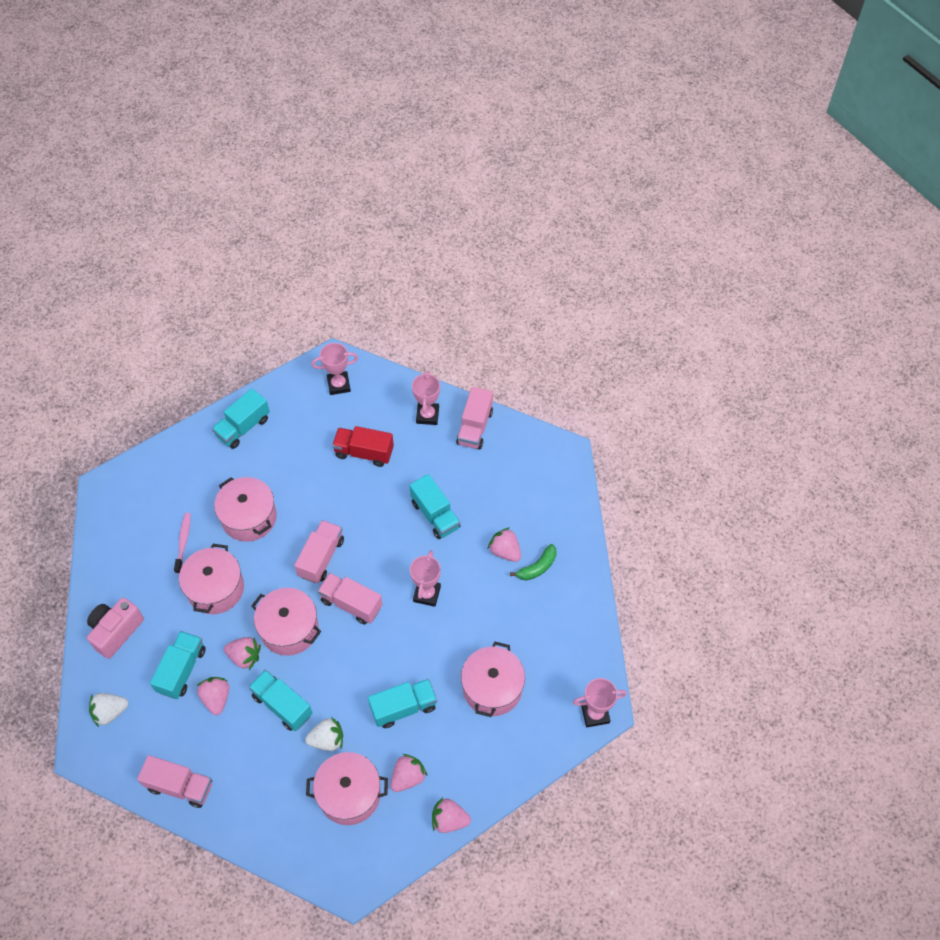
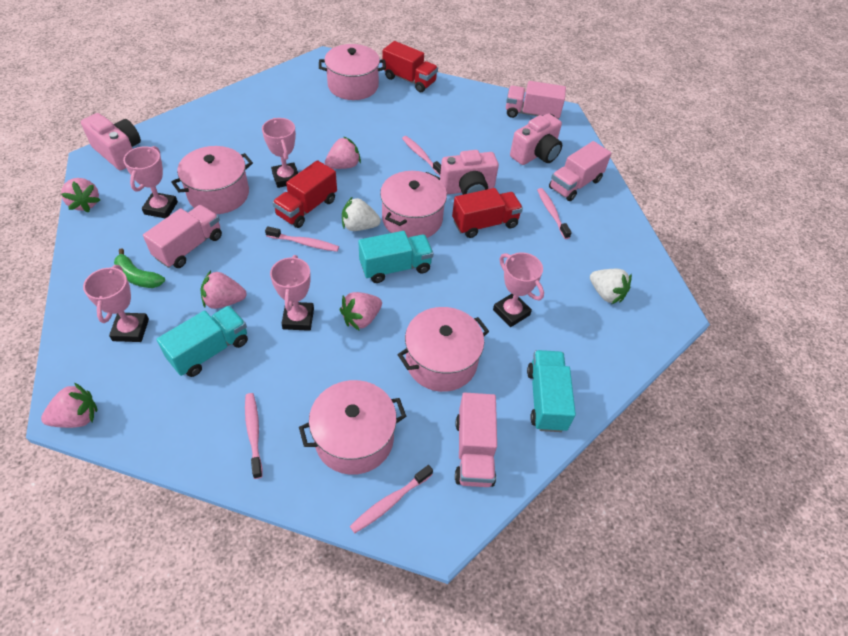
pink camera: [87,598,144,659] = 1 -> [81,113,141,170] [440,150,499,195] [510,113,562,165] = 3
pink toothbrush: [174,513,191,574] = 1 -> [245,393,263,479] [265,226,339,252] [350,465,433,533] [402,136,441,176] [537,188,572,239] = 5
pink trophy: [311,343,358,395] [410,551,441,607] [412,370,440,425] [573,678,627,727] = 4 -> [83,265,149,342] [123,146,178,219] [262,118,298,188] [270,255,314,331] [493,252,544,327] = 5
red truck: [332,426,394,467] = 1 -> [272,160,337,228] [383,41,438,92] [452,188,523,238] = 3
turquoise truck: [150,631,206,699] [212,388,270,449] [249,670,313,731] [368,679,437,728] [409,474,460,539] = 5 -> [156,306,248,377] [358,231,434,283] [527,350,576,432] = 3

